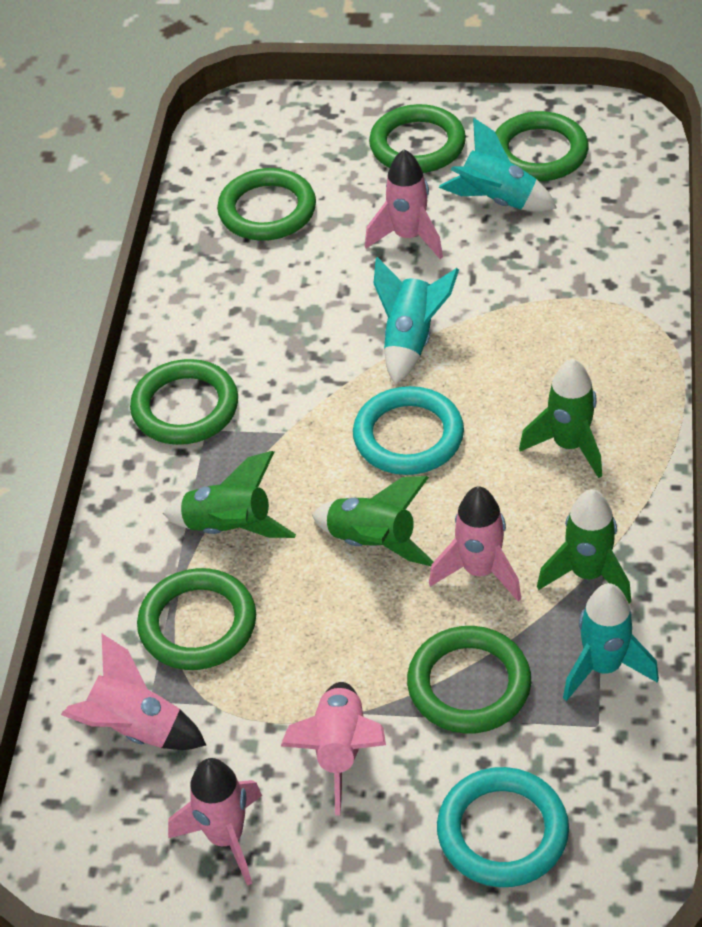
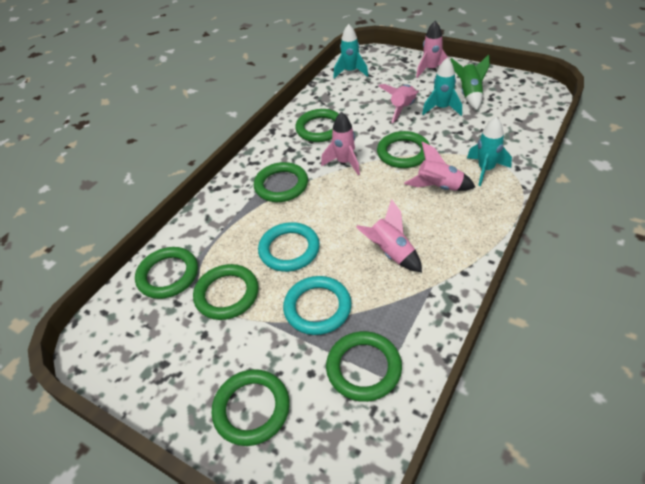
green ring: [130,359,238,445] [137,568,256,670] [217,168,316,241] [369,104,466,173] [407,626,531,734] [495,111,589,181] = 6 -> [135,247,198,299] [193,264,259,320] [212,369,290,446] [254,162,308,202] [295,109,339,142] [326,331,402,402] [377,131,430,168] = 7
green rocket: [163,451,296,538] [312,476,434,566] [519,359,602,478] [537,489,631,604] = 4 -> [450,54,490,110] = 1

